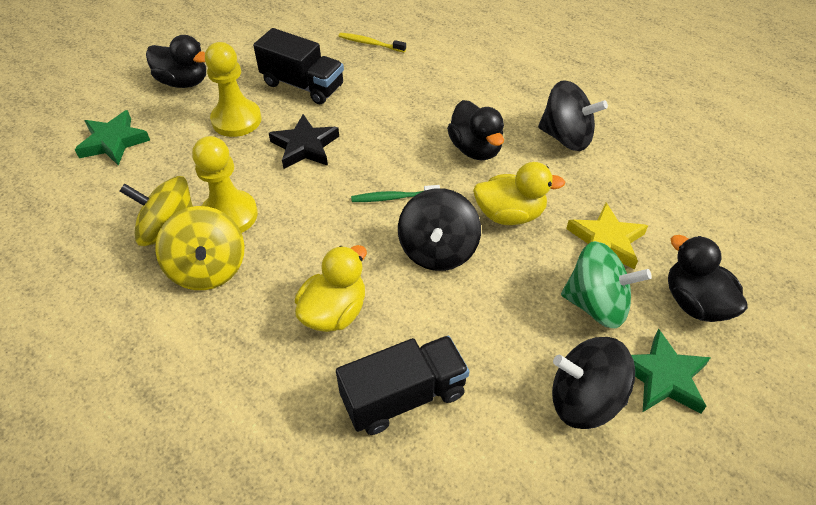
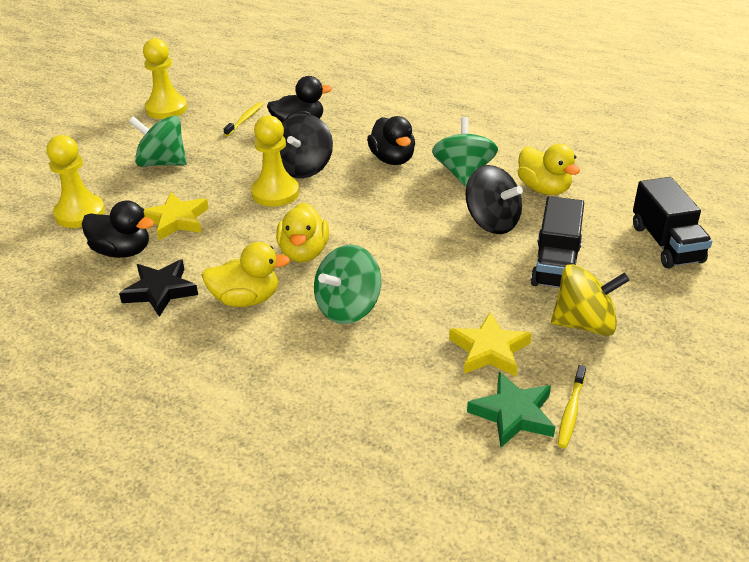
black spinning top: [398,188,481,271] [538,80,608,151] [552,337,635,429] = 3 -> [280,114,333,178] [465,165,523,234] = 2
green spinning top: [561,241,652,328] = 1 -> [129,116,187,167] [314,245,381,324] [432,117,498,186] = 3
green star: [74,110,150,166] [631,328,711,413] = 2 -> [467,372,555,448] = 1
green toothbrush: [351,185,440,202] = 1 -> none = 0
yellow duck: [295,245,367,332] [473,162,565,225] = 2 -> [202,242,290,307] [276,203,329,263] [517,144,580,195] = 3
yellow pawn: [192,136,258,233] [205,42,262,137] = 2 -> [46,135,105,228] [143,38,187,119] [251,115,299,207] = 3
yellow spinning top: [120,176,193,246] [155,206,245,290] = 2 -> [551,264,630,336] = 1
yellow star: [566,203,648,270] = 1 -> [144,192,209,240] [449,312,532,376] = 2
yellow toothbrush: [339,33,406,52] = 1 -> [224,102,263,136] [558,365,586,448] = 2

